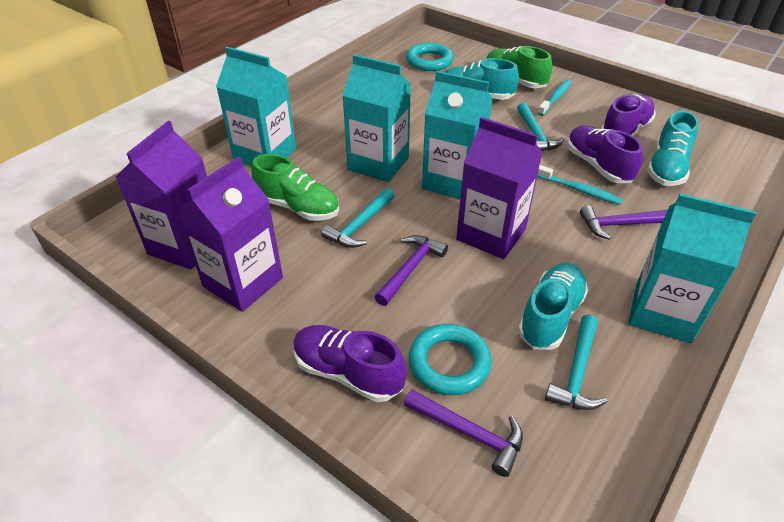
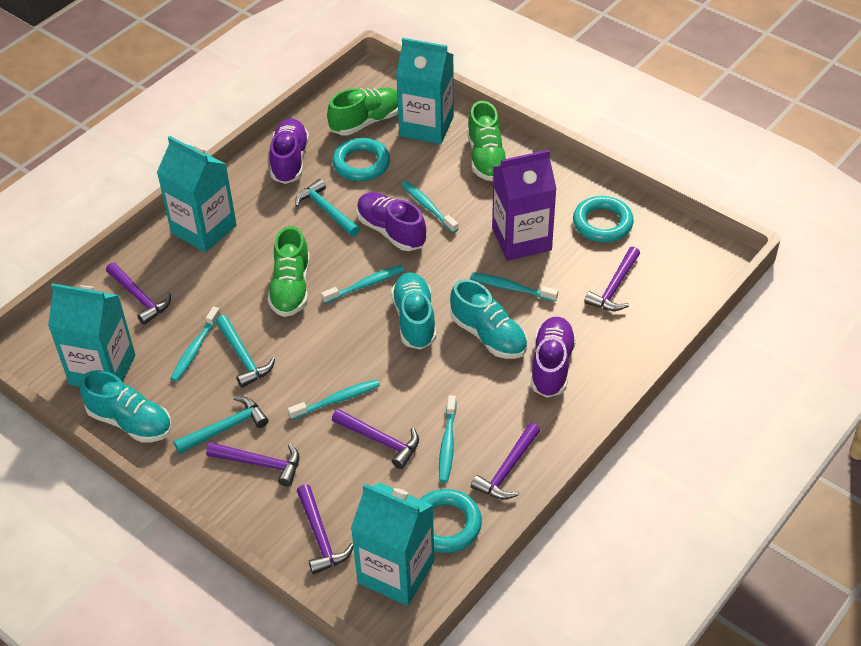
green shoe: [252,154,339,221] [486,46,552,88] = 2 -> [268,226,310,317] [327,88,398,135] [467,101,507,181] = 3
purple carton: [116,121,207,270] [177,156,283,312] [456,117,542,259] = 3 -> [492,150,556,261] = 1
purple hammer: [375,235,448,306] [404,390,523,477] [580,205,668,240] = 3 -> [106,262,171,325] [206,442,300,487] [297,484,353,575] [332,409,419,469] [471,423,540,500] [584,247,640,311] = 6
turquoise ring: [406,43,454,71] [409,324,492,395] = 2 -> [332,138,390,181] [420,489,482,553] [573,196,634,242] = 3
turquoise toothbrush: [537,165,623,205] [538,79,572,116] = 2 -> [170,306,221,382] [288,379,380,420] [321,265,405,304] [401,181,458,233] [439,395,457,483] [470,273,558,302] = 6

